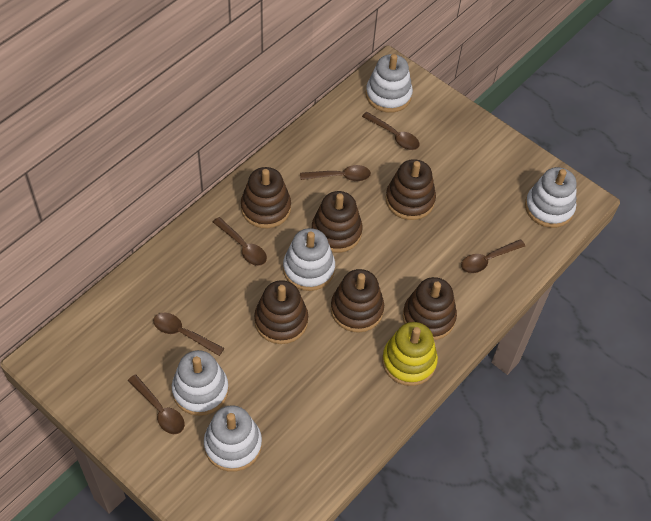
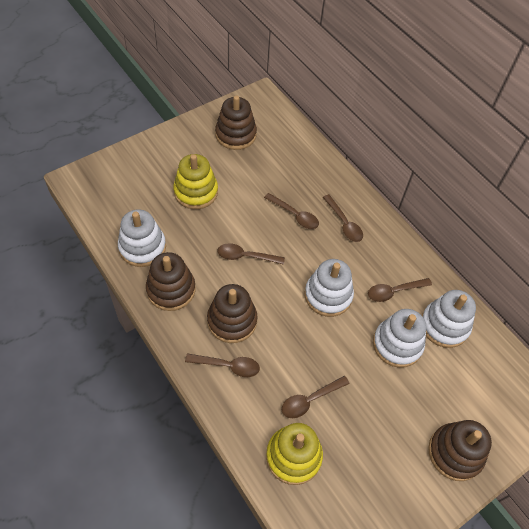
brown stacking toy: [241,167,291,228] [254,280,308,344] [312,191,363,253] [331,269,384,333] [386,159,436,220] [403,277,457,340] = 6 -> [146,252,196,311] [207,284,258,343] [215,95,257,150] [428,420,492,481] = 4
white stacking toy: [172,350,229,416] [204,405,262,472] [283,228,335,291] [366,54,413,113] [525,167,577,228] = 5 -> [118,209,166,267] [305,259,354,317] [373,309,426,368] [422,290,476,348] = 4
yellow stacking toy: [382,322,438,386] = 1 -> [173,154,218,209] [266,423,323,485] = 2

